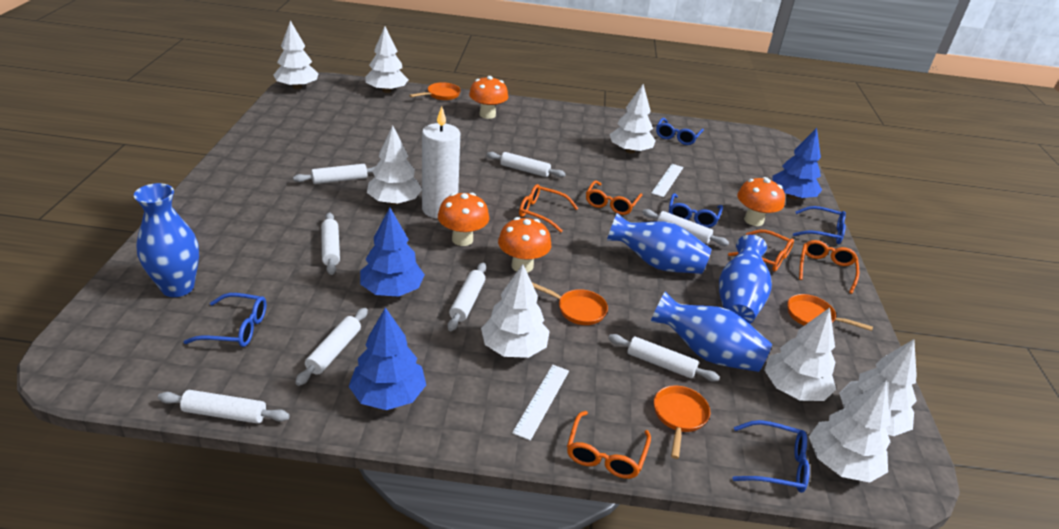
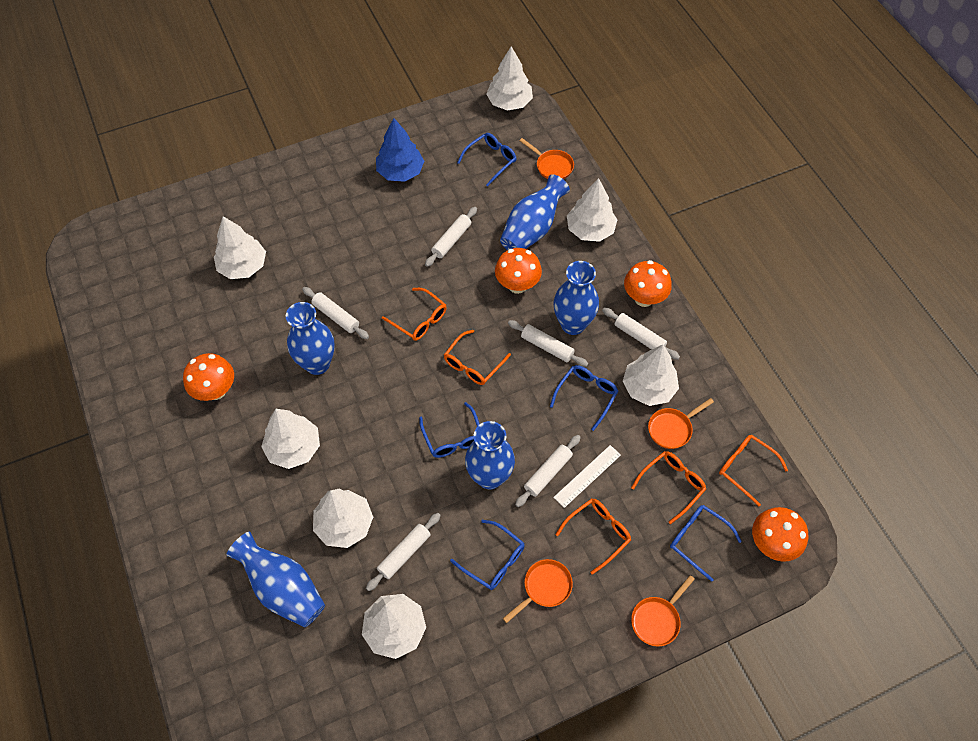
blue tree: [349,307,426,410] [360,208,425,297] [772,128,822,200] = 3 -> [376,118,424,182] = 1
blue vase: [134,183,199,297] [607,213,711,274] [651,292,772,372] [719,235,772,324] = 4 -> [226,532,325,628] [286,302,335,375] [465,421,515,489] [500,174,570,250] [553,261,599,335] = 5
white candle: [422,107,460,219] = 1 -> none = 0
white rolling pin: [158,390,290,424] [293,164,376,184] [295,308,368,386] [321,212,340,275] [448,263,486,331] [487,152,566,177] [608,334,720,382] [642,209,729,246] = 8 -> [302,287,369,339] [366,513,441,591] [425,207,477,267] [508,320,588,367] [515,435,581,507] [602,307,680,360] = 6
white ruler: [512,365,569,441] [651,164,684,197] = 2 -> [553,445,621,508] = 1
white tree: [273,20,319,89] [365,26,408,93] [367,126,422,205] [481,264,550,358] [610,84,655,154] [764,308,836,401] [809,380,890,483] [839,339,917,436] = 8 -> [214,216,266,279] [261,409,320,469] [313,488,373,548] [362,594,426,659] [486,46,533,111] [567,178,617,242] [623,345,679,406] = 7

